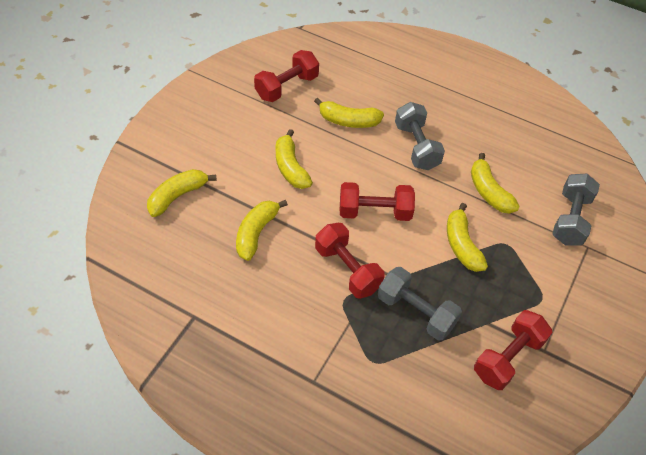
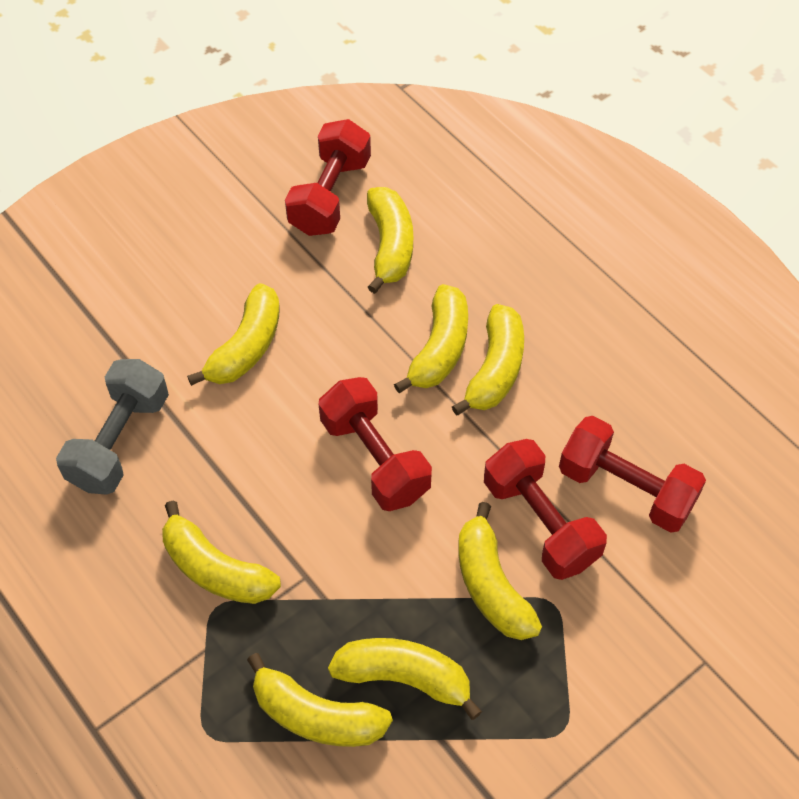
grey dumbbell: [378,267,462,340] [395,102,445,170] [552,173,600,245] = 3 -> [56,359,169,495] = 1
yellow banana: [147,169,216,217] [236,200,288,261] [276,129,313,189] [314,98,384,128] [447,203,488,272] [471,153,520,214] = 6 -> [162,501,281,604] [187,283,280,386] [247,653,393,747] [328,638,482,720] [367,187,413,294] [394,284,468,393] [452,304,524,415] [458,502,542,640] = 8

